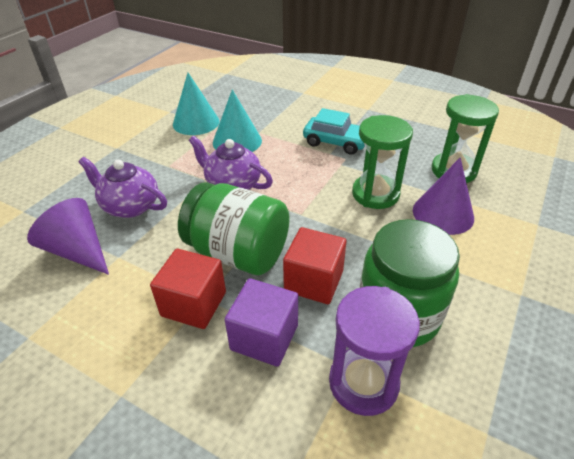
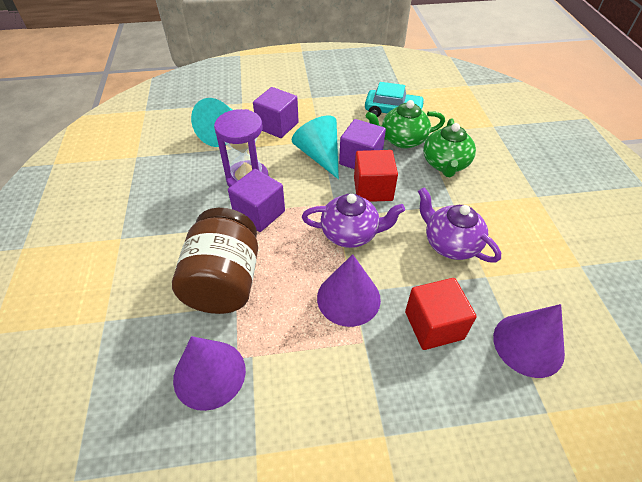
brown jar: none = 0 -> [172,208,258,314] = 1
green hourglass: [352,115,413,209] [431,94,499,183] = 2 -> none = 0
green jar: [178,182,289,275] [359,219,460,347] = 2 -> none = 0
green teapot: none = 0 -> [366,100,445,149] [423,119,476,177] = 2
purple cone: [27,198,109,275] [413,158,474,235] = 2 -> [173,336,246,411] [317,254,381,327] [493,304,565,378] = 3
purple cube: [225,278,298,367] = 1 -> [228,169,285,232] [253,87,299,138] [339,119,386,169] = 3

